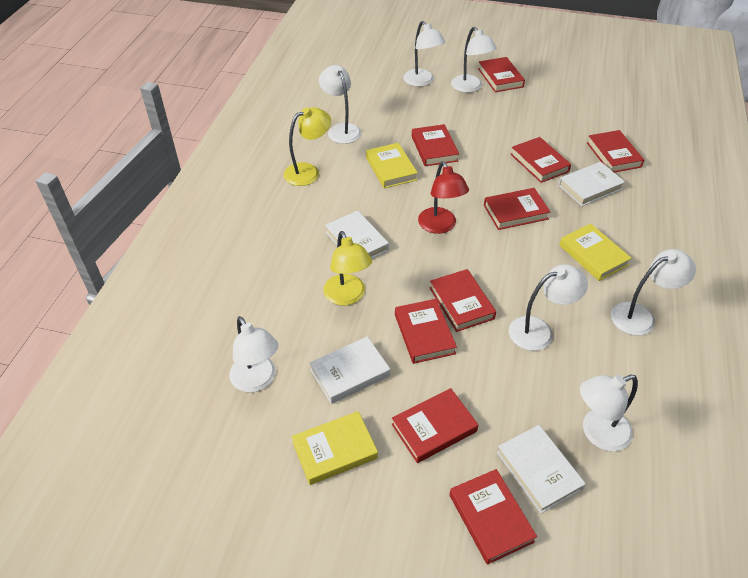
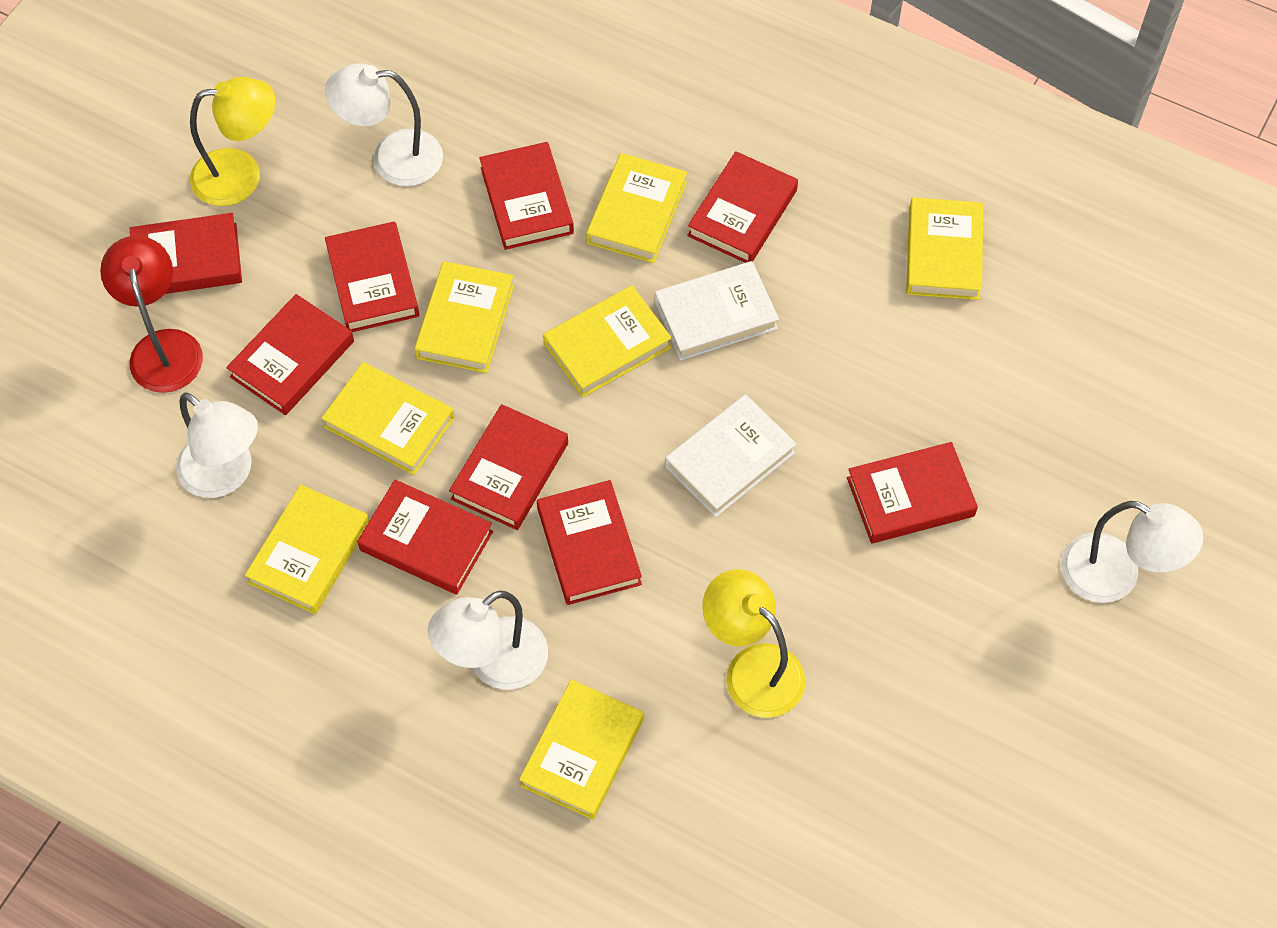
white book: [309,336,390,404] [325,211,389,259] [497,425,586,514] [558,162,625,206] = 4 -> [655,261,779,361] [665,394,797,517] = 2
white lamp: [229,316,279,392] [319,65,361,144] [403,21,445,87] [451,27,497,93] [509,264,588,351] [580,375,638,451] [611,249,696,336] = 7 -> [176,392,258,498] [325,63,443,186] [428,590,548,689] [1061,501,1203,603] = 4
yellow book: [292,411,378,485] [366,143,418,188] [559,224,632,281] = 3 -> [245,485,369,614] [322,362,454,475] [414,261,514,373] [519,679,644,820] [543,285,672,398] [586,153,687,263] [906,197,983,300] = 7

